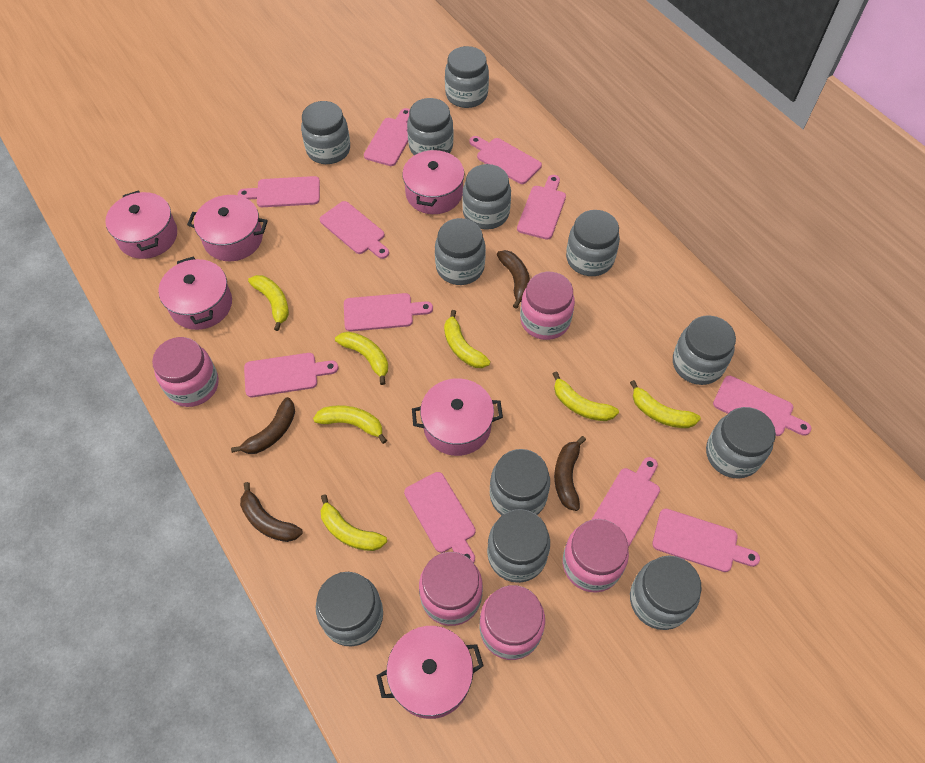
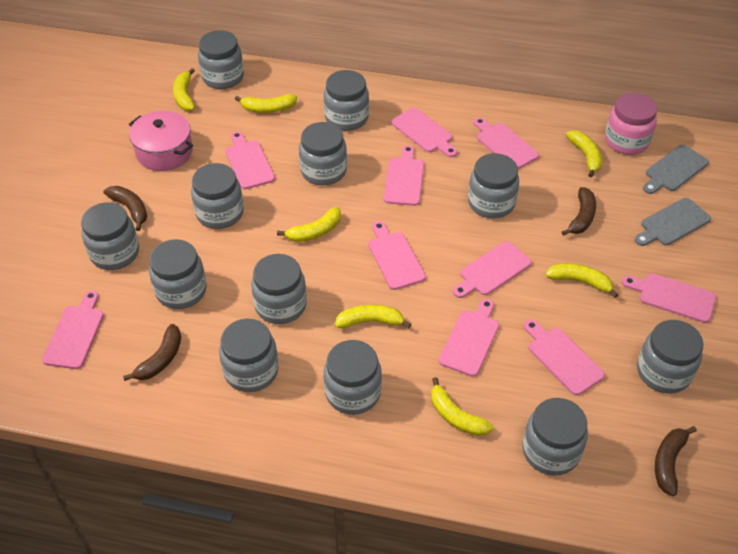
grey cutting board: none = 0 -> [635,198,711,246] [643,145,709,194] = 2
pink cutting board: [238,176,320,207] [244,353,338,397] [320,201,389,259] [344,293,433,331] [364,108,410,166] [404,472,476,563] [469,136,542,184] [517,175,566,240] [592,457,660,547] [652,509,760,572] [713,376,811,436] = 11 -> [42,290,104,369] [225,131,275,189] [368,221,426,290] [384,145,424,206] [391,108,457,157] [439,299,499,377] [453,241,532,298] [473,117,539,169] [524,320,605,395] [622,273,716,323] = 10
pink jar: [152,337,219,407] [419,552,483,626] [479,585,545,660] [520,272,575,340] [563,519,629,592] = 5 -> [605,93,657,155] = 1
pink pot: [105,190,177,259] [158,257,232,330] [187,195,268,261] [376,626,484,719] [402,148,464,214] [412,378,503,456] = 6 -> [129,111,193,171] = 1

